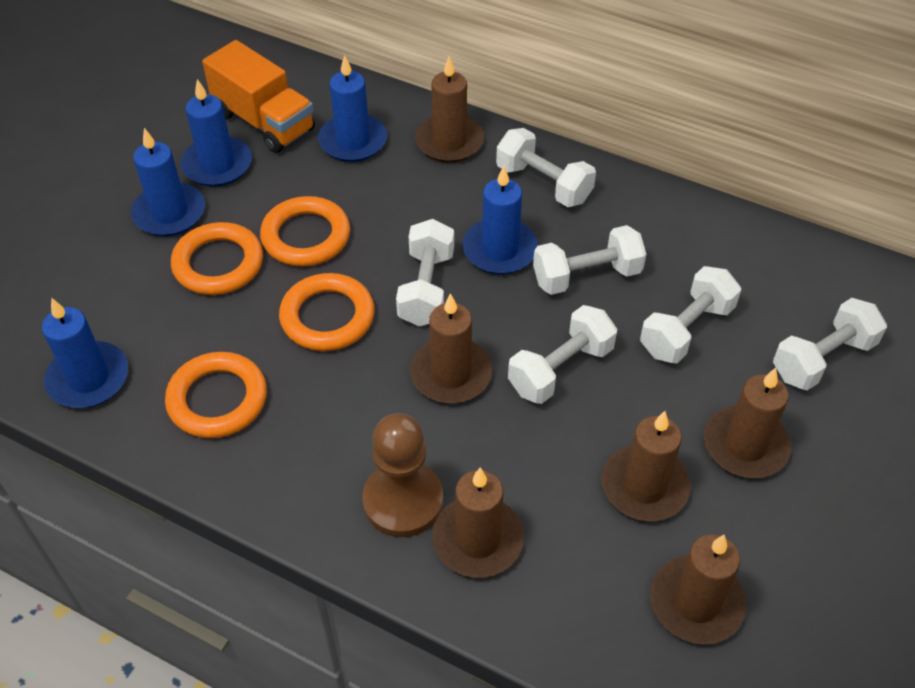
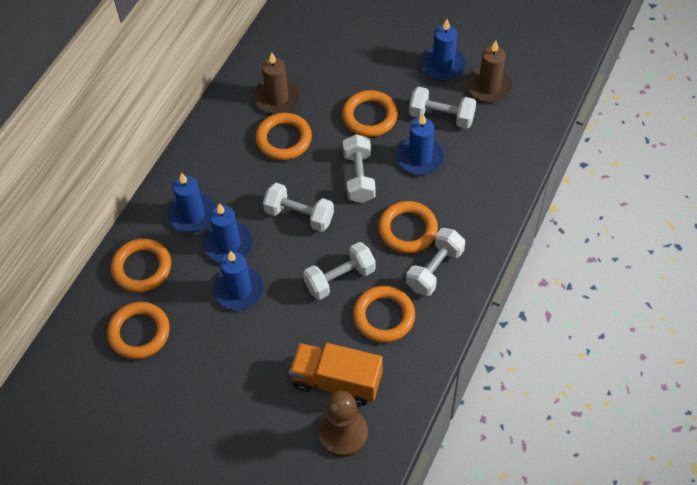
brown candle: [410,293,492,403] [415,56,484,163] [432,468,524,578] [601,411,691,521] [650,534,746,645] [704,368,791,478] = 6 -> [254,52,300,114] [467,41,513,103] = 2
orange ring: [165,352,267,438] [171,222,263,295] [260,196,350,266] [279,273,375,351] = 4 -> [107,302,170,359] [111,238,171,293] [255,113,312,160] [342,90,398,137] [353,286,415,343] [378,201,438,253] = 6
white dumbbell: [396,219,454,326] [496,128,596,207] [508,305,617,404] [533,225,646,295] [640,266,741,363] [773,298,887,391] = 6 -> [263,183,334,232] [303,242,376,300] [343,134,376,203] [406,228,465,296] [409,87,476,129] = 5

